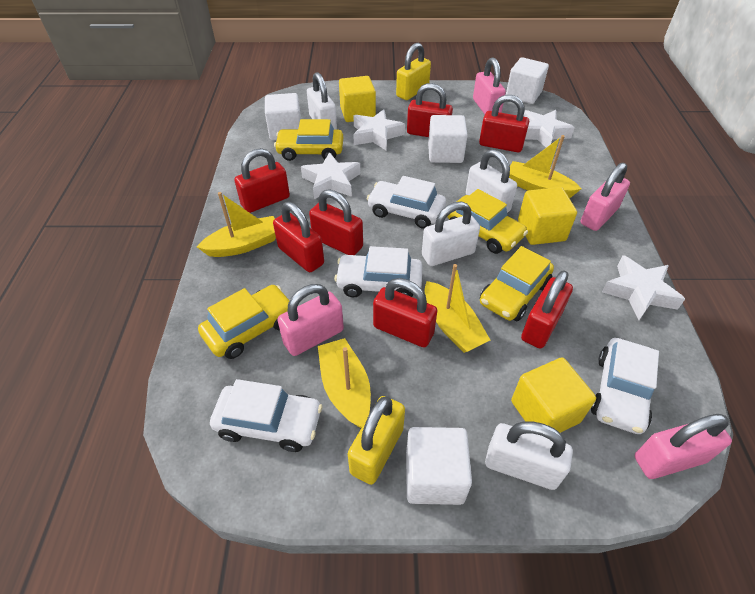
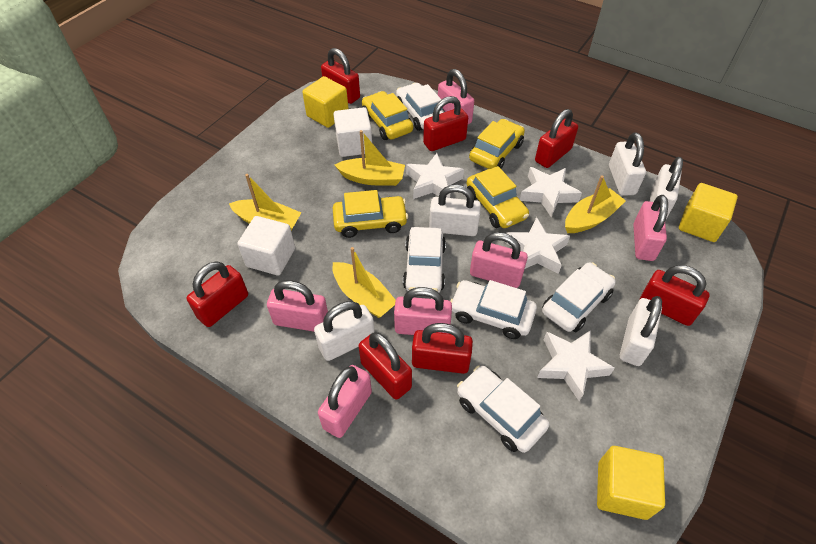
pink padlock: [277,284,344,356] [473,57,506,114] [581,163,630,231] [635,414,732,479] = 4 -> [267,280,328,332] [318,365,372,438] [394,287,452,335] [438,69,474,124] [470,232,528,288] [633,195,668,261] = 6
white car: [210,379,322,452] [334,246,423,297] [367,176,446,229] [591,338,659,434] = 4 -> [396,83,445,131] [403,227,446,292] [450,280,537,339] [457,366,549,453] [542,263,616,332] = 5
white cube: [265,93,301,140] [406,427,472,505] [428,115,468,163] [506,57,549,104] = 4 -> [237,216,295,275] [333,107,372,157] = 2
white padlock: [307,72,337,130] [422,202,480,266] [466,149,517,213] [485,421,573,490] = 4 -> [314,301,375,361] [429,184,481,236] [609,133,646,196] [620,296,662,366] [650,157,683,219] = 5
yellow padlock: [348,396,405,485] [396,43,431,100] = 2 -> none = 0

